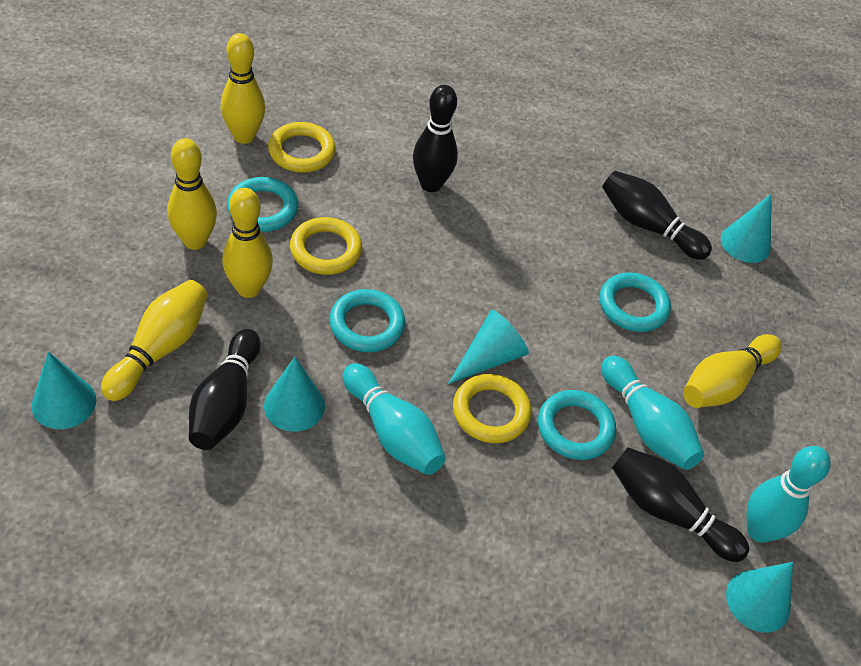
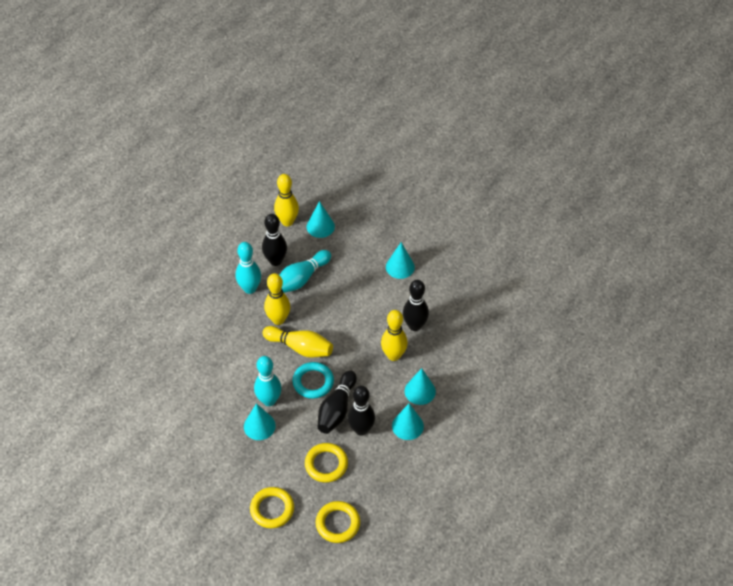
turquoise ring: [227,177,298,232] [329,289,405,352] [538,390,616,460] [600,272,671,332] = 4 -> [292,362,334,399] = 1
yellow bowling pin: [101,280,208,401] [167,138,217,250] [221,33,265,144] [222,188,273,298] [683,334,782,408] = 5 -> [262,326,333,358] [264,273,290,325] [274,174,299,226] [381,310,408,361] = 4

